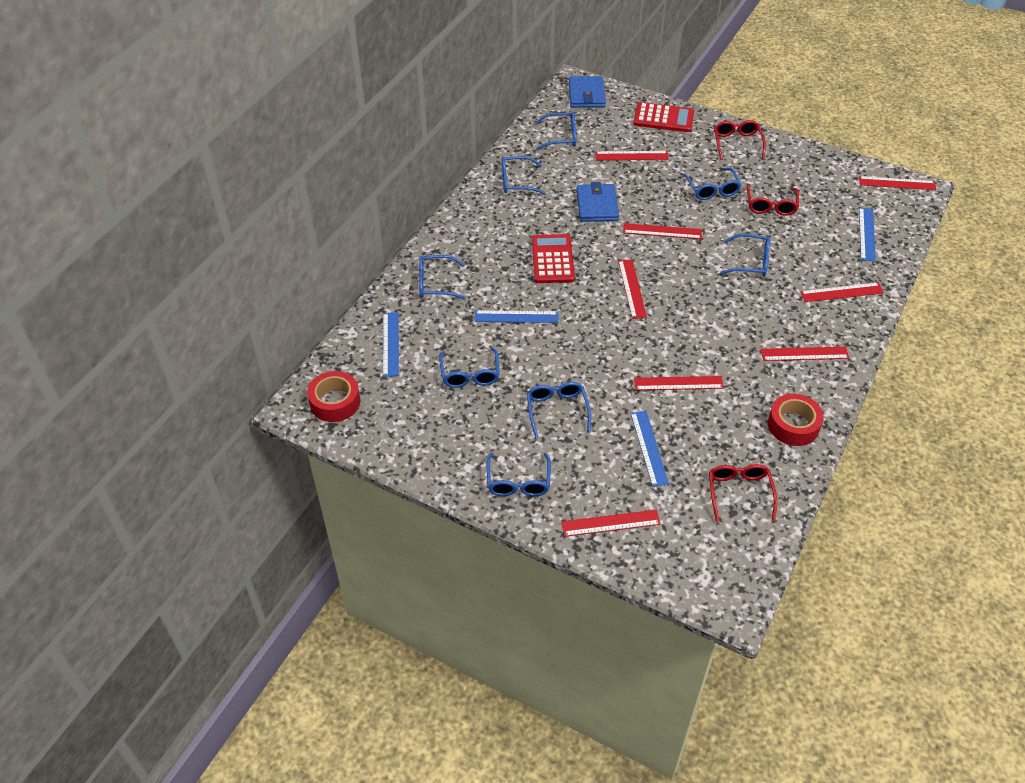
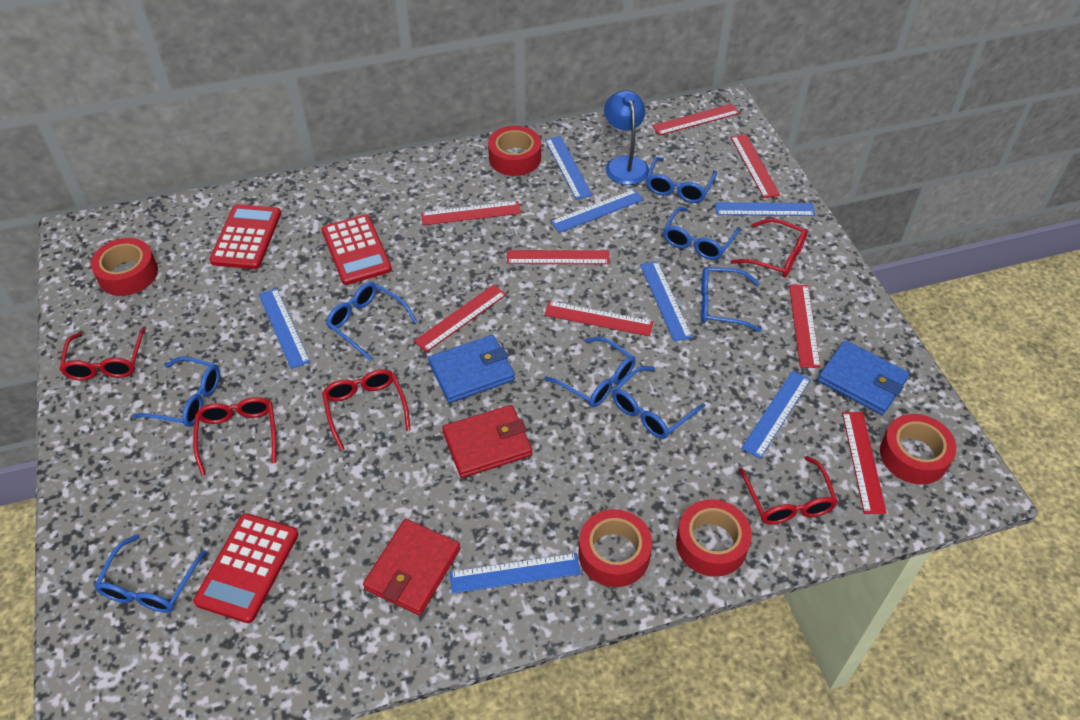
blue lamp: none = 0 -> [604,90,649,185] = 1
blue ruler: [383,312,399,377] [475,310,559,323] [630,411,669,487] [859,208,876,262] = 4 -> [259,288,310,369] [449,553,581,594] [545,136,592,200] [550,189,644,233] [640,261,692,342] [715,202,815,216] [741,371,811,459] = 7
red calculator: [532,234,575,283] [633,102,694,132] = 2 -> [193,513,298,623] [209,204,281,269] [321,214,392,285] = 3
red glasses: [709,464,777,522] [714,120,766,160] [747,185,799,216] = 3 -> [59,328,146,380] [193,397,276,476] [322,369,410,450] [731,218,808,278] [739,456,838,524] = 5
red tape: [307,371,360,422] [768,394,824,446] = 2 -> [90,238,158,296] [488,126,541,176] [578,509,652,587] [676,499,752,577] [880,414,956,485] = 5
red wallet: none = 0 -> [363,519,460,615] [442,405,532,478] = 2

